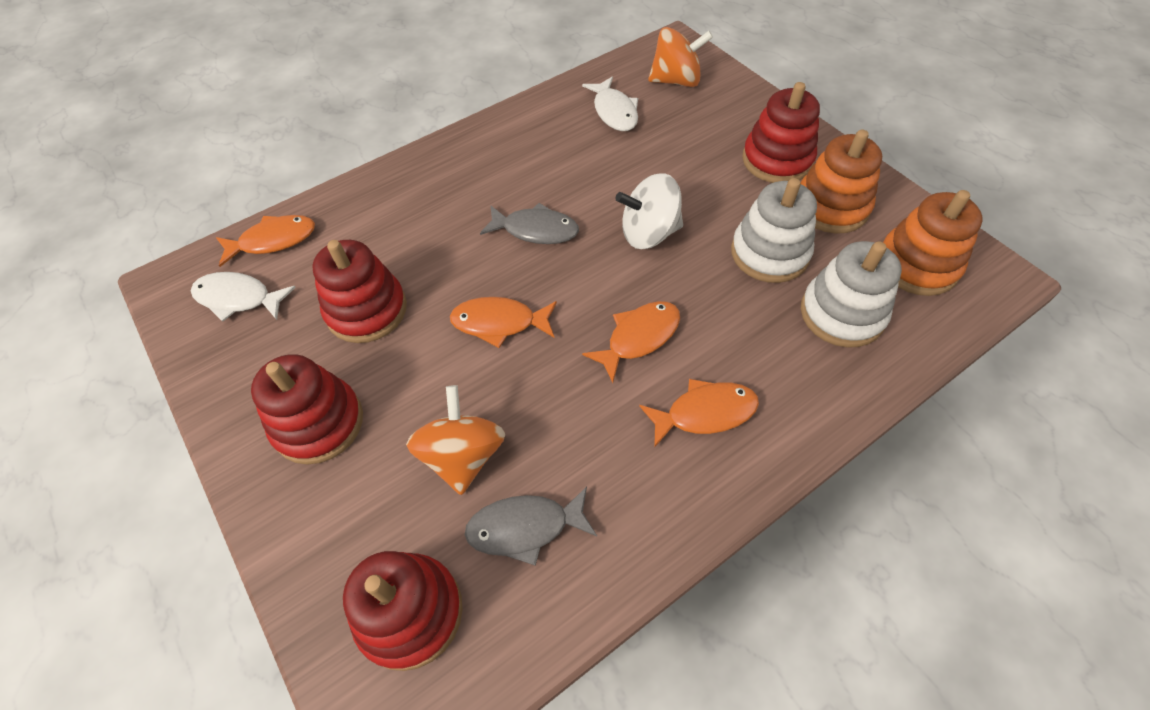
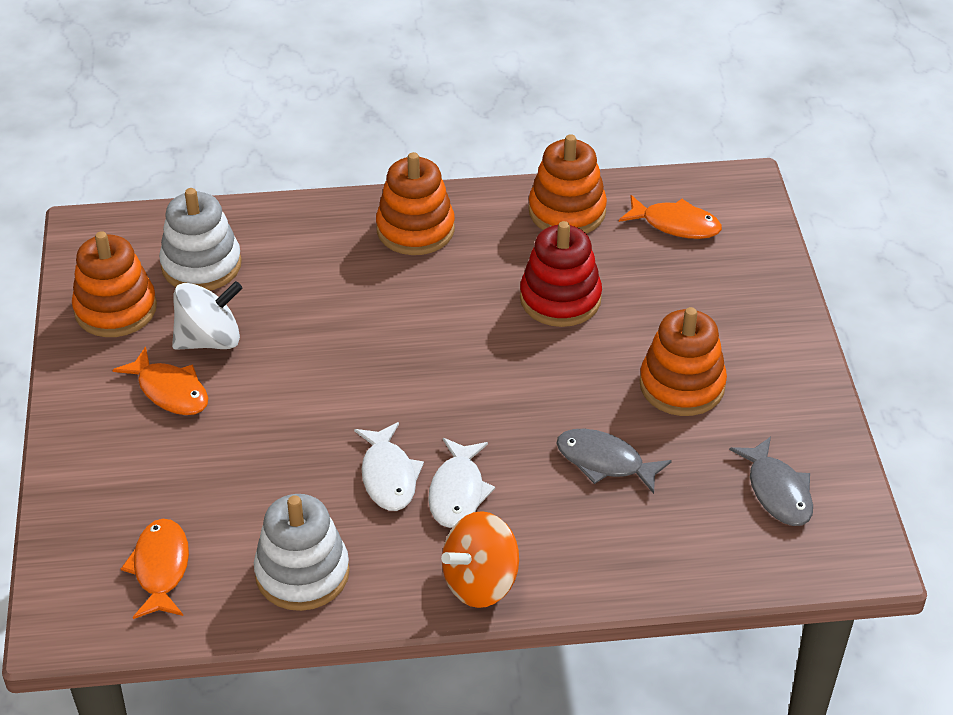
orange fish: [216,215,315,267] [450,297,557,348] [582,301,680,383] [639,379,759,448] = 4 -> [113,346,208,415] [121,519,189,619] [619,195,722,239] = 3
orange spinning top: [406,385,505,495] [648,27,713,87] = 2 -> [441,511,519,608] = 1
orange stacking toy: [800,130,882,233] [883,190,982,296] = 2 -> [72,231,157,337] [376,152,455,255] [529,134,607,234] [640,307,727,416] = 4
red stacking toy: [251,354,363,465] [312,240,407,343] [343,551,463,671] [742,82,820,183] = 4 -> [520,221,602,327] = 1

